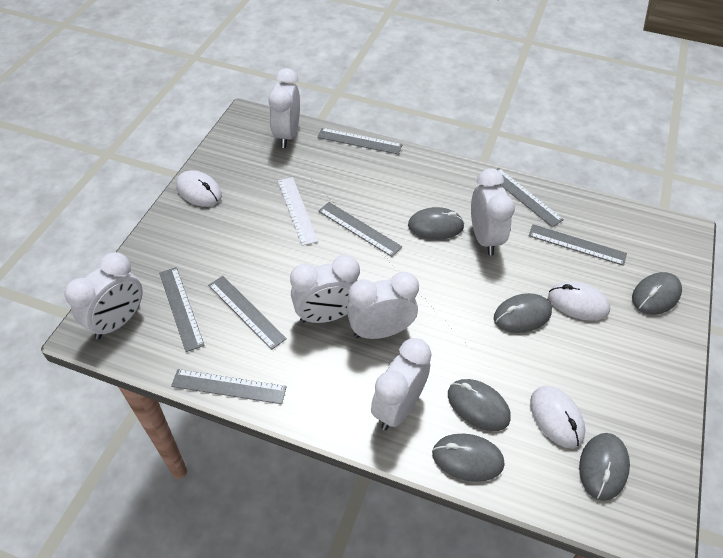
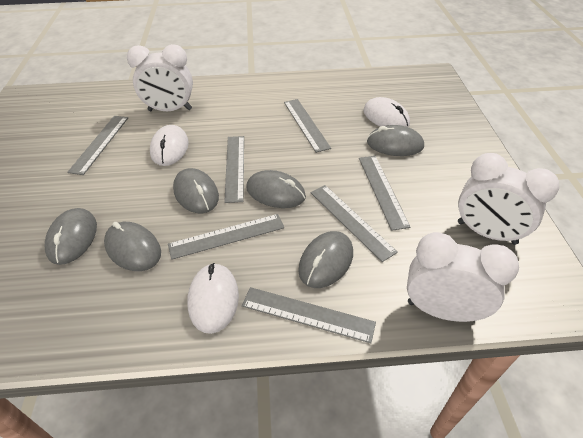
white clock: [64,252,143,339] [268,68,300,148] [290,255,360,323] [347,272,419,339] [371,338,432,430] [471,168,515,255] = 6 -> [127,44,193,111] [407,232,519,322] [458,153,559,245] = 3
white ruler: [278,177,318,246] = 1 -> none = 0

